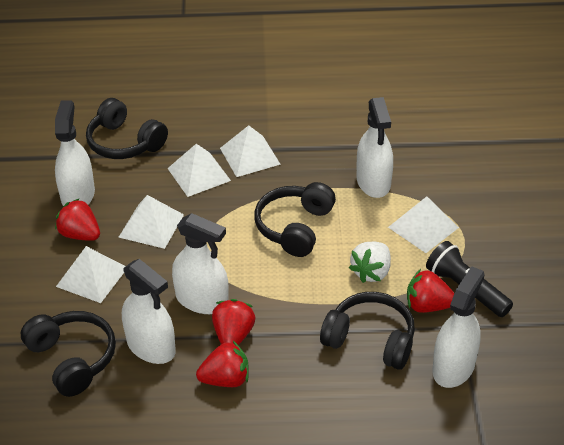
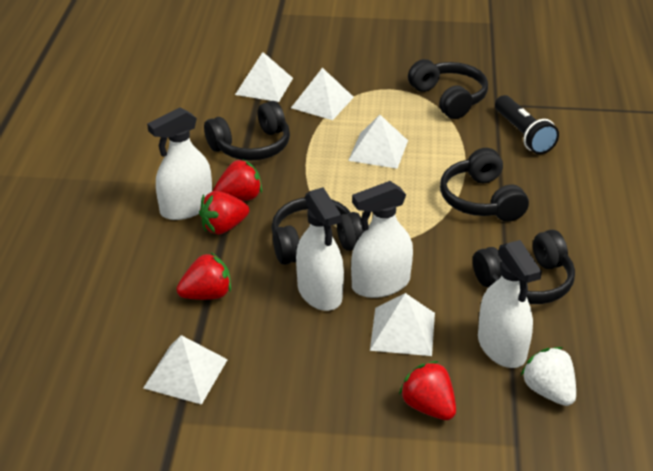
black headphones: [21,311,116,397] [86,98,168,159] [254,182,336,257] [320,292,415,370] = 4 -> [204,101,290,160] [271,197,364,265] [408,59,488,119] [440,148,529,222] [473,230,575,304] = 5
white spray bottle: [55,101,95,206] [122,259,176,364] [172,213,229,314] [357,97,393,198] [432,266,485,388] = 5 -> [147,107,212,220] [296,187,344,311] [351,181,413,298] [478,240,542,368] = 4

